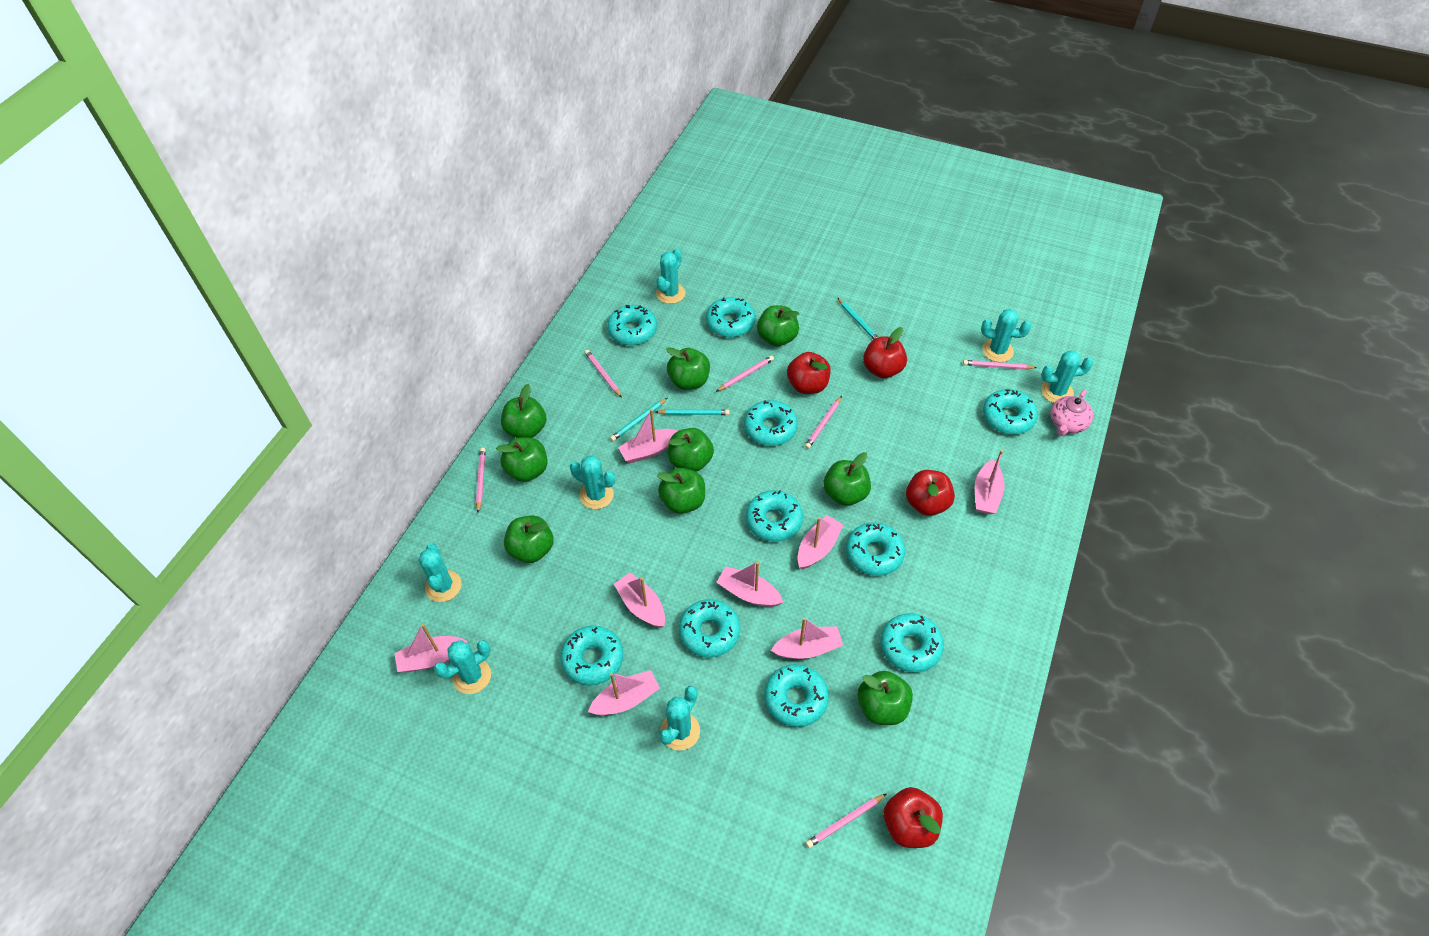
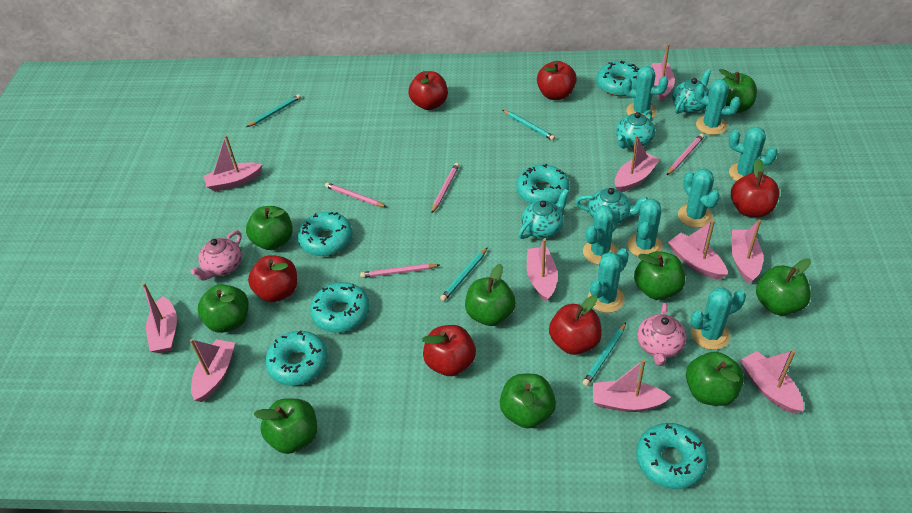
pink boat: [394,624,468,672] [588,670,660,715] [614,573,665,628] [618,409,678,463] [716,562,783,607] [771,617,843,659] [797,515,844,569] [975,450,1005,514] = 8 -> [142,283,177,353] [190,339,235,402] [204,135,263,192] [527,239,558,302] [593,359,670,412] [615,135,660,192] [652,44,675,102] [668,220,728,280] [731,220,763,284] [740,350,804,414] = 10
pink pencil: [476,448,486,513] [585,350,622,398] [716,356,774,392] [805,396,842,449] [806,794,886,848] [963,360,1037,370] = 6 -> [325,182,387,207] [360,264,440,278] [432,163,459,213] [667,134,704,175] = 4
pink teapot: [1051,389,1093,436] = 1 -> [190,230,242,280] [637,302,687,366] = 2
red apple: [787,352,831,394] [863,327,907,378] [884,787,943,848] [906,470,955,516] = 4 -> [248,255,297,302] [409,71,448,110] [422,325,476,376] [537,61,577,100] [549,295,602,355] [731,158,780,217] = 6
turquoise cactus: [418,543,461,602] [434,640,491,694] [570,456,615,509] [656,248,686,304] [659,686,700,751] [981,309,1031,362] [1041,350,1093,403] = 7 -> [583,205,620,265] [588,248,629,313] [622,66,668,119] [627,199,663,257] [678,169,720,228] [691,288,746,350] [694,79,741,135] [729,127,778,181] = 8
turquoise donut: [560,626,623,686] [607,305,657,345] [679,599,740,658] [706,297,755,337] [744,400,798,446] [746,490,803,542] [764,664,829,727] [846,522,905,576] [881,613,944,673] [983,389,1038,435] = 10 -> [265,331,328,386] [297,212,352,256] [310,282,370,333] [516,164,570,204] [596,61,640,96] [636,423,708,489] = 6
turquoise pencil: [610,398,667,441] [656,409,730,415] [838,298,878,340] = 3 -> [247,94,301,127] [440,247,488,301] [503,110,555,141] [583,323,626,386] = 4
turquoise teapot: none = 0 -> [518,189,569,239] [576,188,648,224] [616,110,655,149] [672,69,711,114] = 4

